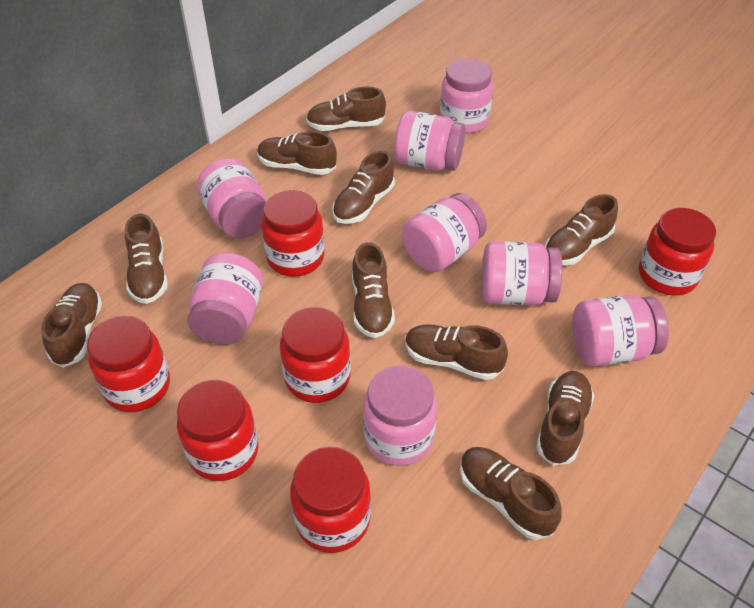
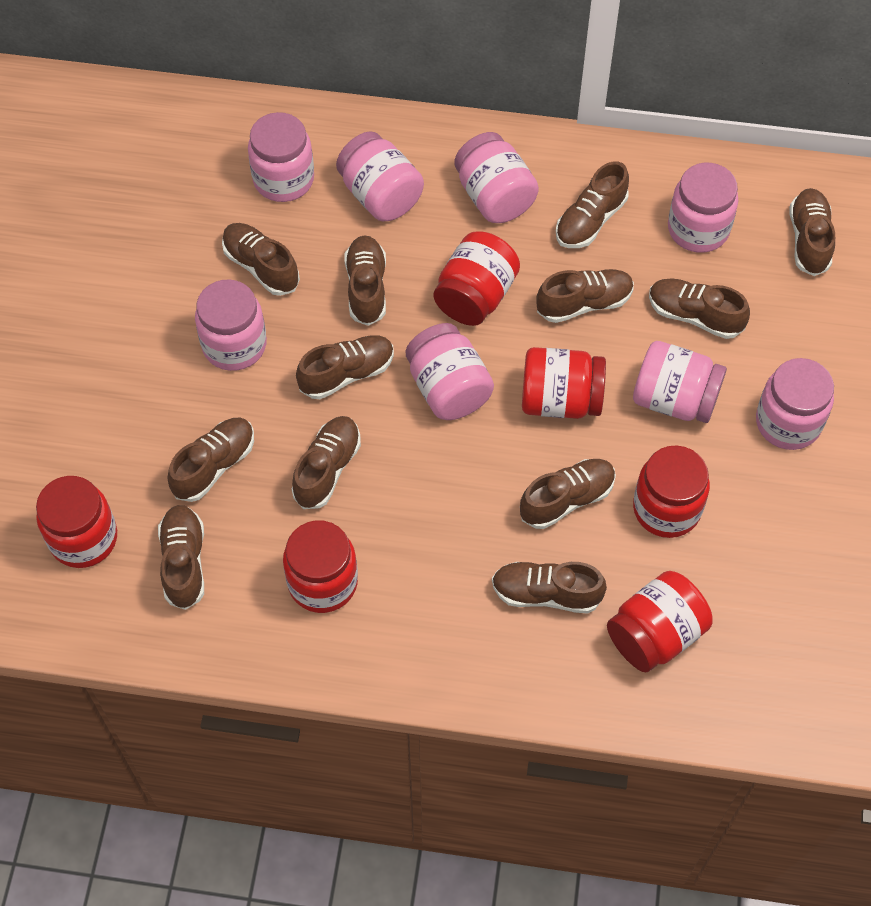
brown shoe: [41,283,102,368] [125,214,168,304] [257,131,337,175] [306,87,386,131] [332,150,395,224] [352,242,395,338] [405,324,508,380] [460,447,562,540] [536,371,594,466] [545,194,618,265] = 10 -> [158,505,204,610] [167,418,254,502] [222,223,300,296] [292,416,361,509] [296,335,394,399] [345,236,386,326] [492,562,607,613] [520,459,616,529] [536,269,634,323] [556,161,629,248] [649,279,750,339] [789,188,835,276] = 12

